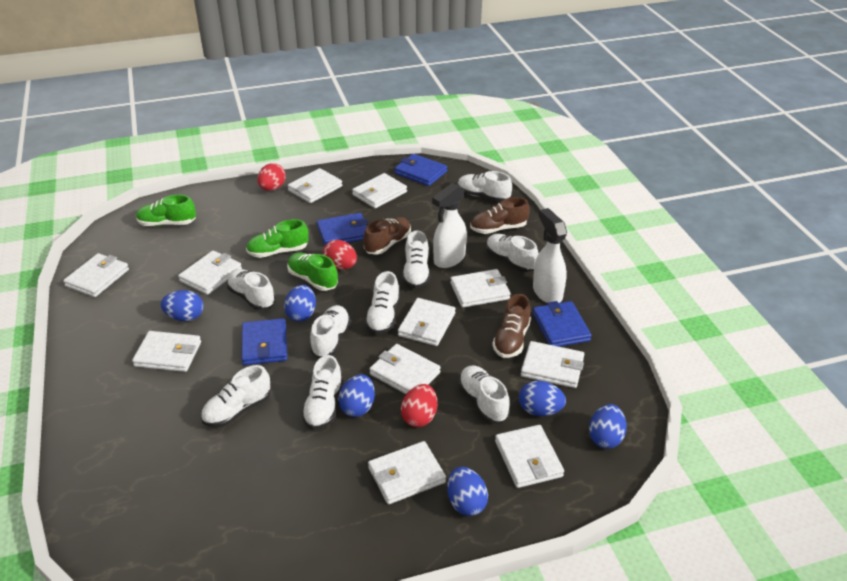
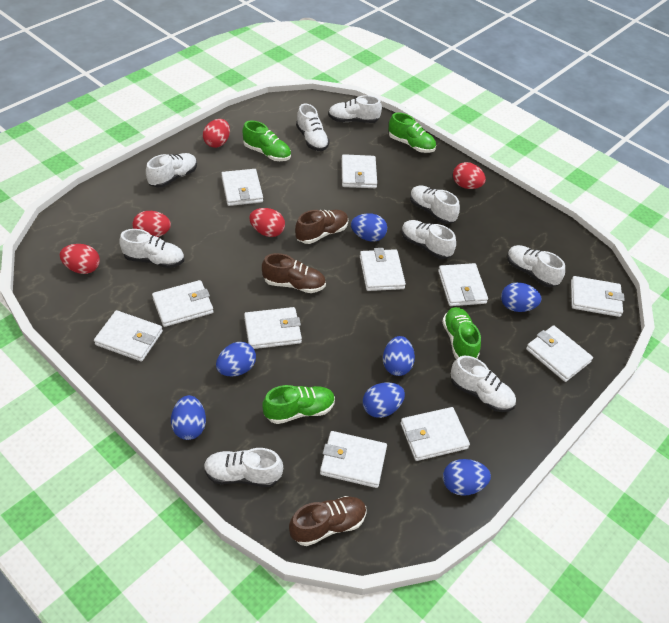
blue egg: [161,290,203,321] [284,285,316,322] [338,374,375,417] [447,467,488,516] [519,381,566,416] [589,404,627,449] = 6 -> [171,395,206,440] [216,342,256,377] [351,213,387,241] [363,382,405,418] [383,336,415,376] [443,459,491,496] [501,282,541,312] = 7
blue wallet: [241,318,287,365] [317,213,368,246] [394,154,447,186] [533,301,592,347] = 4 -> none = 0
green shoe: [136,195,196,226] [246,219,309,258] [287,253,338,291] = 3 -> [242,121,291,161] [262,385,335,424] [389,112,436,153] [442,307,481,359] = 4
red egg: [258,163,286,191] [323,240,357,270] [401,384,437,427] = 3 -> [60,244,100,274] [132,211,171,237] [203,119,230,148] [249,208,285,237] [453,162,486,189] = 5
white spray bottle: [432,183,467,268] [533,208,567,303] = 2 -> none = 0

